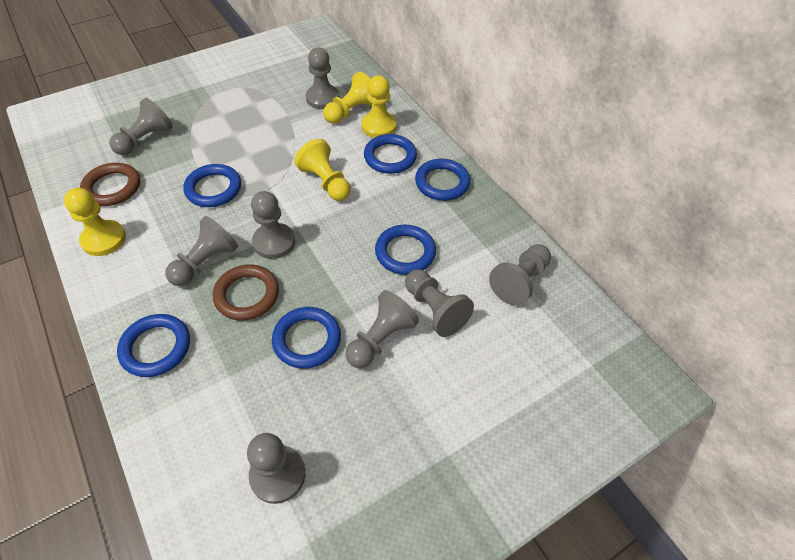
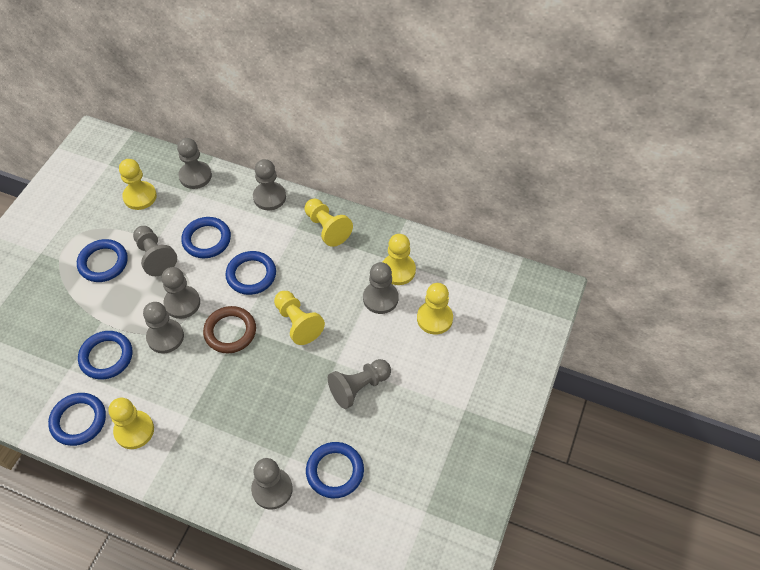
brown ring: [80,163,140,206] [213,264,279,321] = 2 -> [203,306,256,353] = 1
yellow pawn: [64,188,126,256] [294,139,351,201] [323,72,372,124] [361,75,396,138] = 4 -> [109,398,154,449] [119,159,157,210] [274,291,325,345] [304,199,353,247] [383,234,416,285] [417,283,453,334] = 6

